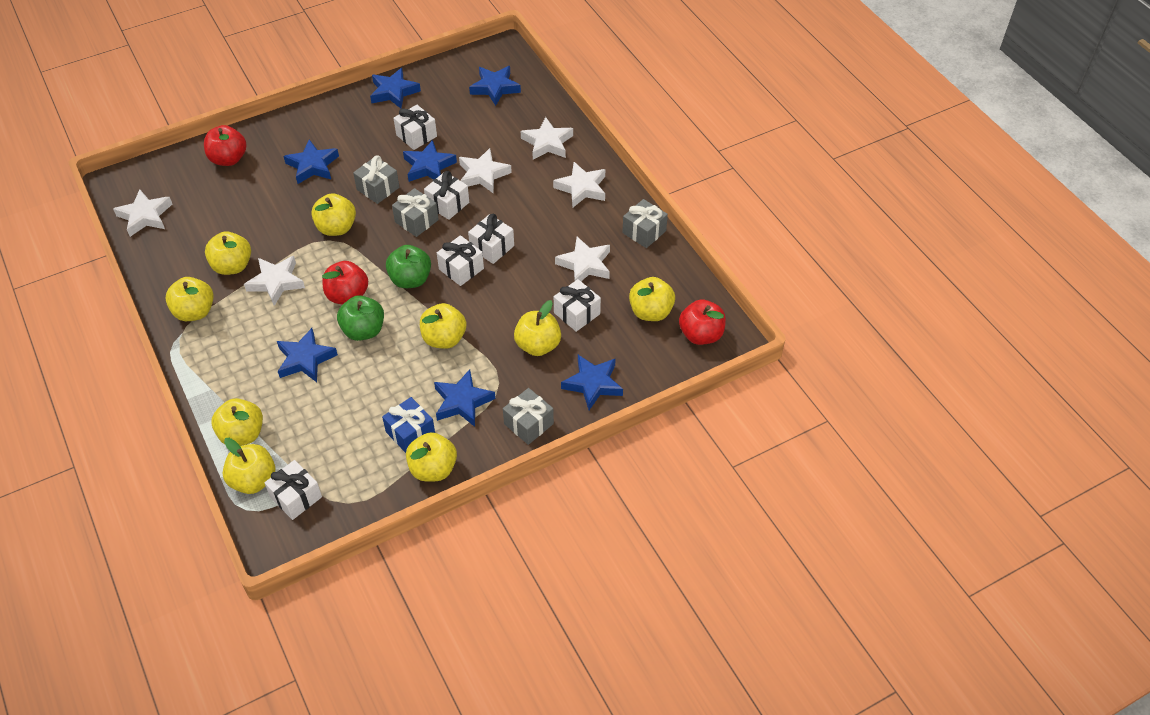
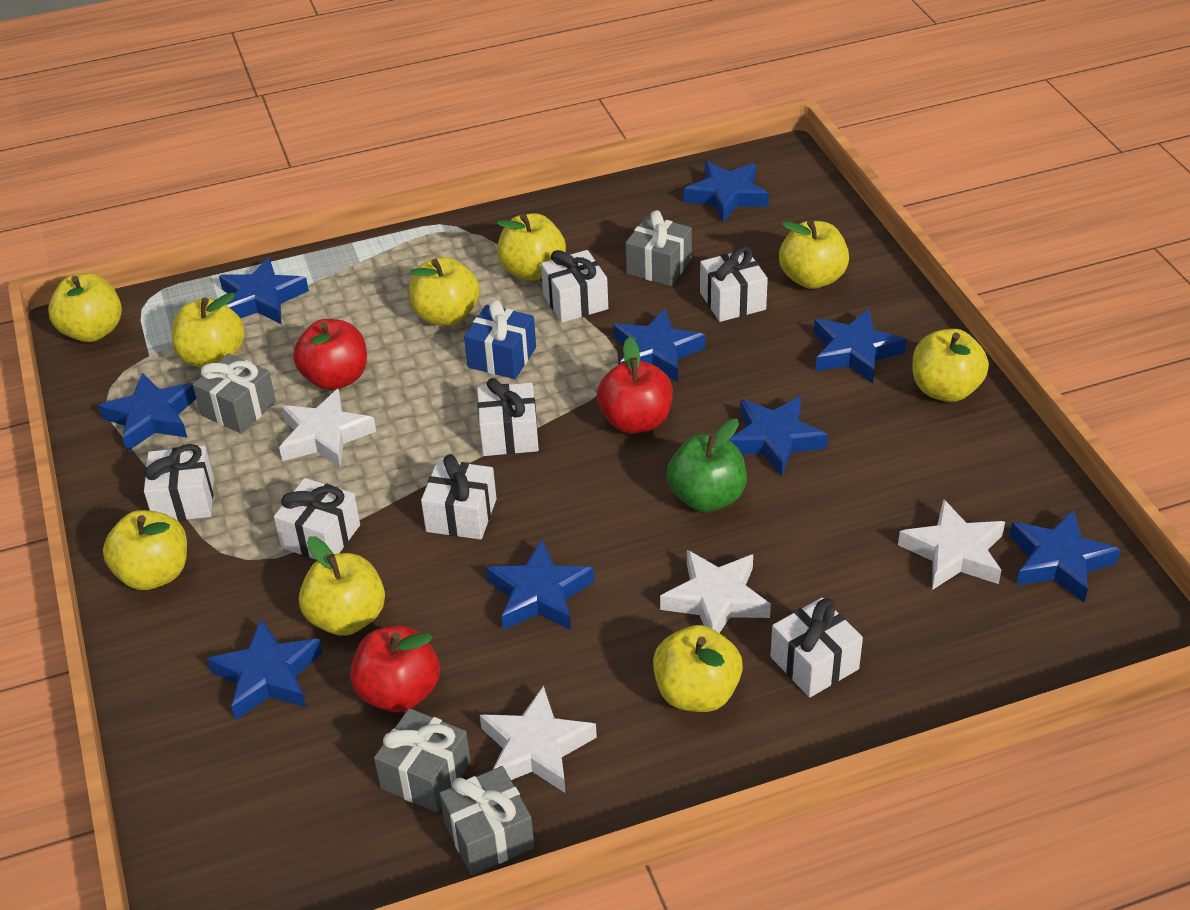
blue star: [277,328,338,382] [284,140,339,184] [370,68,421,108] [403,140,457,182] [434,369,496,427] [469,66,521,106] [561,355,623,410] = 7 -> [98,373,196,451] [207,619,323,720] [219,257,309,324] [486,540,594,630] [613,309,705,382] [684,161,769,223] [729,396,828,477] [814,309,907,384] [1009,509,1121,603] = 9
green apple: [337,295,384,341] [386,245,431,288] = 2 -> [667,419,747,512] = 1
white gift: [264,460,322,520] [394,105,437,150] [424,171,469,220] [437,235,484,286] [468,214,514,264] [554,279,601,332] = 6 -> [144,444,214,521] [274,478,360,559] [421,454,497,540] [477,378,539,456] [541,250,608,323] [700,246,768,322] [770,598,863,697] = 7
white star: [113,189,172,237] [244,256,305,306] [459,148,512,193] [521,117,573,159] [553,162,605,207] [555,237,610,281] = 6 -> [279,388,376,469] [480,686,597,793] [660,550,771,633] [898,499,1005,590] = 4

